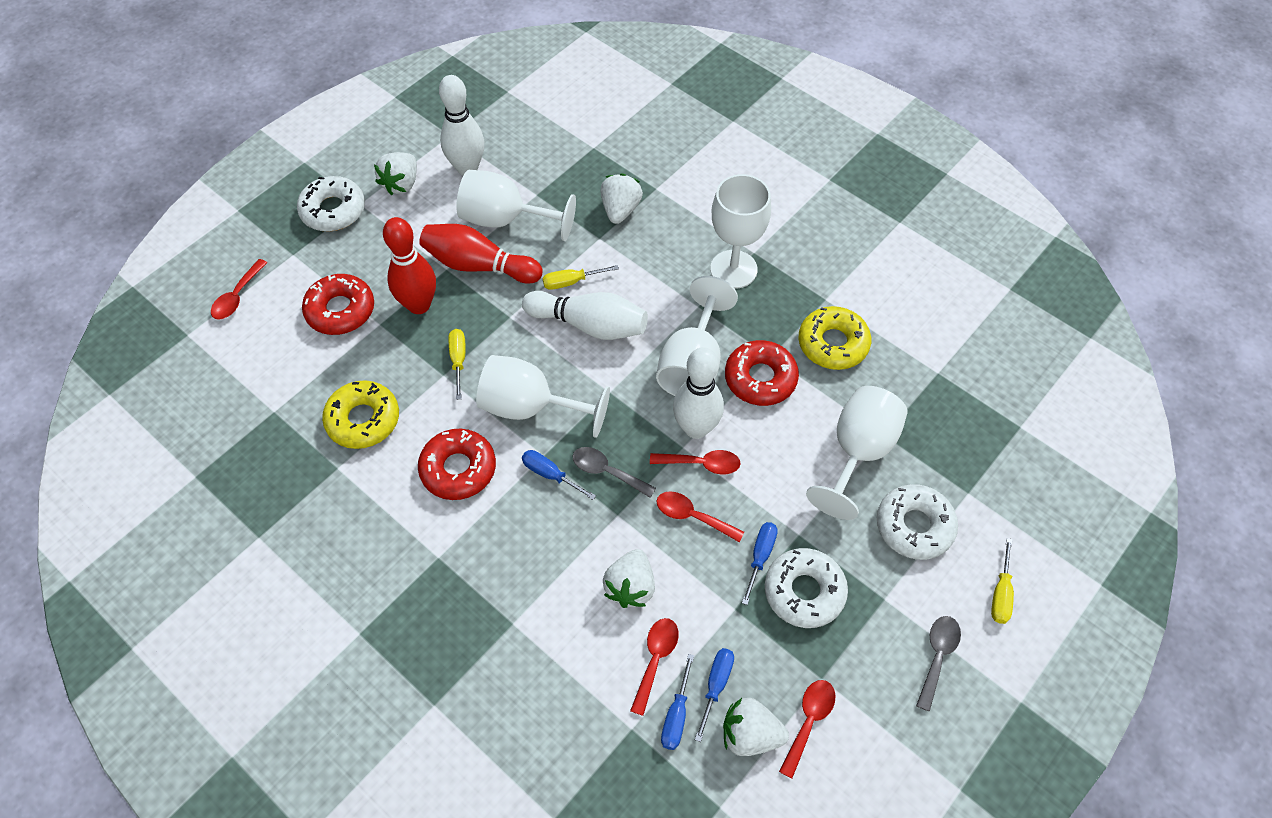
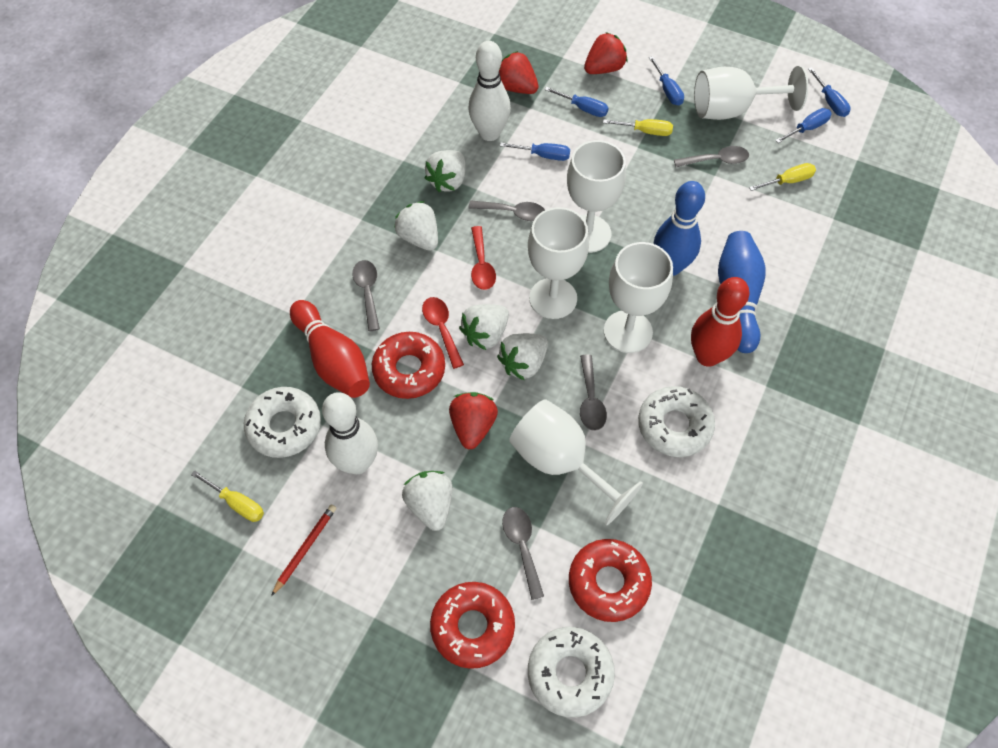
blue bowling pin: none = 0 -> [654,181,705,276] [718,231,766,353] = 2
blue screwdriver: [522,450,596,500] [661,654,694,750] [695,648,734,742] [742,522,778,605] = 4 -> [500,143,570,161] [544,87,609,117] [649,56,684,106] [775,108,832,143] [808,67,851,117] = 5
grey spoon: [573,447,656,498] [916,616,961,712] = 2 -> [352,260,380,331] [469,201,545,221] [502,507,544,600] [580,354,607,431] [674,146,749,167] = 5
red pencil: none = 0 -> [271,505,336,596] = 1
red spoon: [211,259,267,319] [630,618,679,716] [650,450,741,474] [656,491,744,542] [779,680,835,778] = 5 -> [422,297,464,369] [471,226,496,290] = 2
red strawberry: none = 0 -> [449,392,498,449] [499,51,539,94] [584,32,627,74] = 3
white bowling pin: [439,75,484,175] [522,291,648,340] [673,347,724,439] = 3 -> [322,392,378,474] [468,41,511,141] = 2
white strawberry: [374,152,417,195] [600,173,643,224] [603,549,655,608] [723,698,789,756] = 4 -> [394,201,438,251] [402,471,452,531] [425,150,465,192] [459,304,509,350] [497,333,548,381] = 5
yellow donut: [322,380,399,449] [799,306,871,370] = 2 -> none = 0

